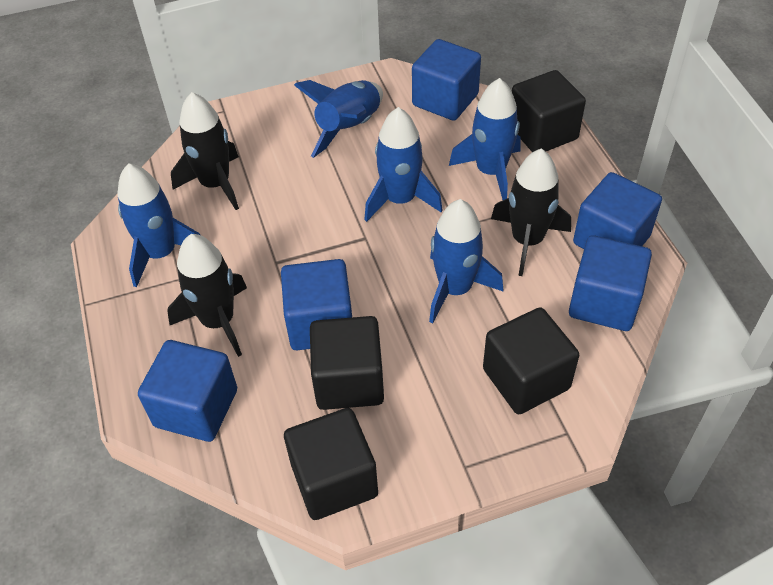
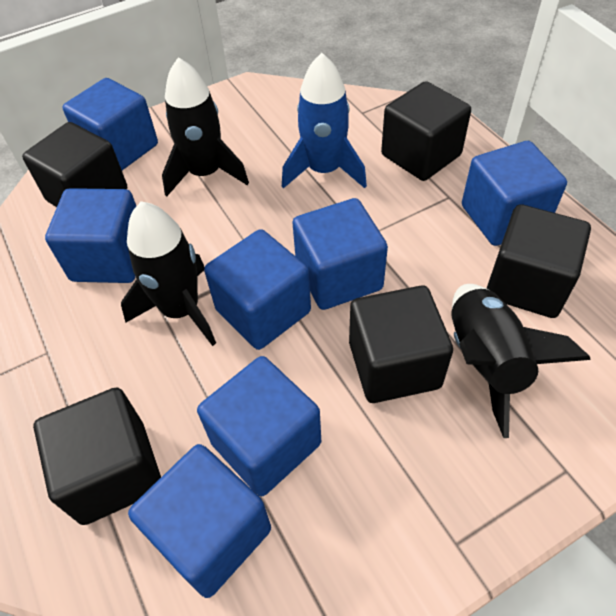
black cube: [284,408,378,520] [310,316,384,410] [483,308,579,414] [512,70,586,152] = 4 -> [22,122,127,207] [33,387,161,525] [349,286,453,403] [381,81,471,181] [486,204,591,318] = 5
blue cube: [138,340,237,442] [281,259,352,350] [412,39,481,121] [569,235,652,331] [573,172,662,249] = 5 -> [45,188,136,283] [63,78,158,170] [128,444,271,598] [197,356,321,496] [204,229,311,350] [292,198,388,310] [462,141,567,246] = 7
blue rocket: [117,163,200,287] [294,80,383,158] [364,107,443,222] [429,199,504,324] [449,78,521,200] = 5 -> [282,53,367,189] = 1

